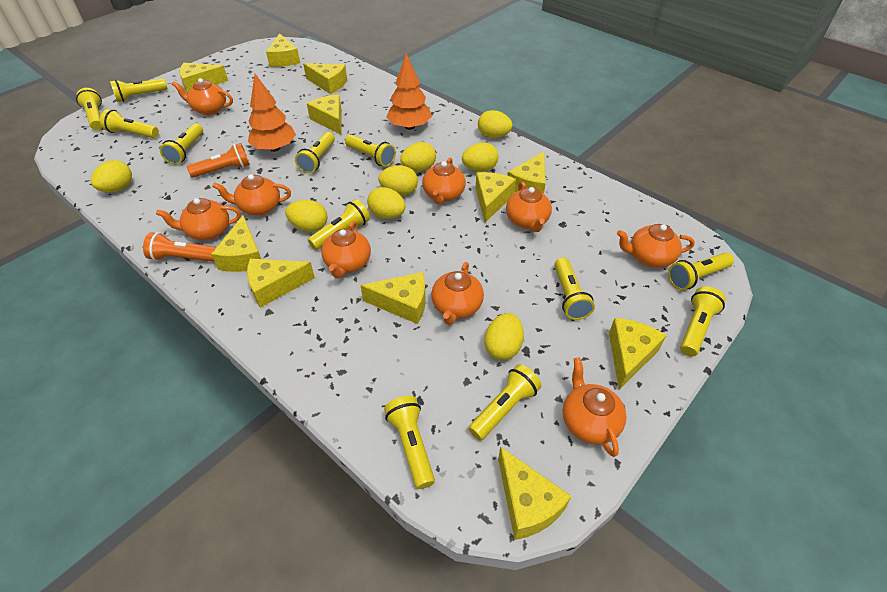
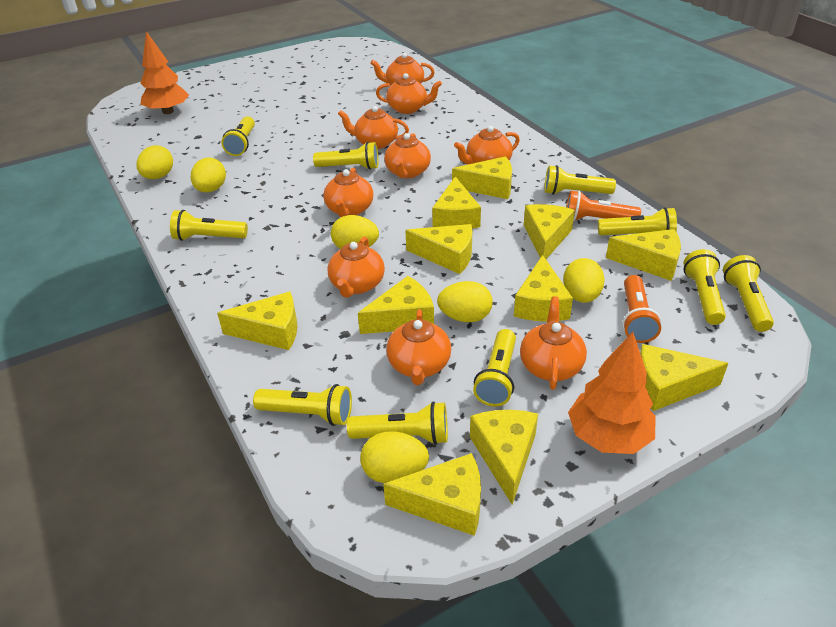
yellow egg: [91,160,132,192] [285,200,328,232] [367,187,406,219] [378,165,418,196] [400,142,436,171] [462,142,499,172] [478,110,512,138] [484,313,524,360] = 8 -> [136,145,173,179] [191,157,226,193] [331,215,379,249] [360,431,429,483] [437,281,492,322] [563,258,605,303] = 6
yellow flashlight: [76,88,102,130] [100,109,159,138] [110,78,167,102] [160,124,203,165] [295,132,335,173] [308,199,370,250] [345,135,396,167] [384,396,435,489] [468,364,541,440] [554,257,595,320] [668,252,734,290] [680,287,726,357] = 12 -> [170,210,248,241] [221,116,255,156] [253,384,352,426] [313,142,379,170] [347,401,448,445] [473,329,516,406] [545,165,616,195] [598,207,677,235] [683,249,726,325] [723,255,774,332] = 10

